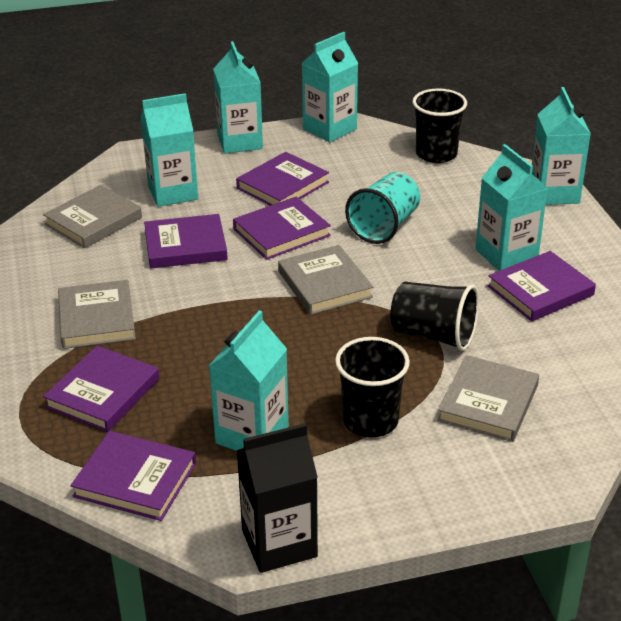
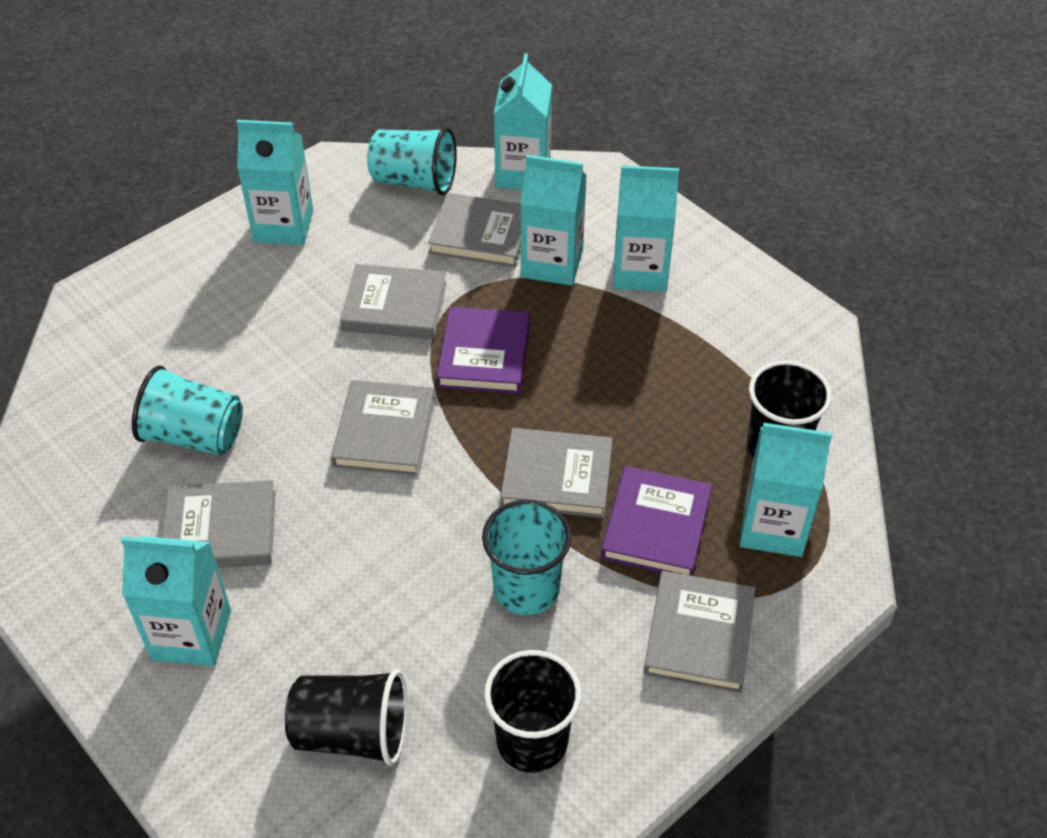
black carton: [236,423,318,573] = 1 -> none = 0
grey book: [43,185,142,248] [58,280,136,349] [278,245,373,315] [437,355,539,442] = 4 -> [162,480,276,568] [331,380,435,476] [340,264,447,339] [428,193,521,267] [500,428,613,518] [643,571,756,693] = 6
purple book: [43,346,159,432] [71,431,196,521] [144,214,228,269] [233,197,331,260] [236,152,329,205] [488,251,596,321] = 6 -> [437,307,530,394] [601,466,712,576] = 2
turquoise cup: [345,172,420,244] = 1 -> [132,366,243,455] [367,127,457,195] [482,499,572,615] = 3

